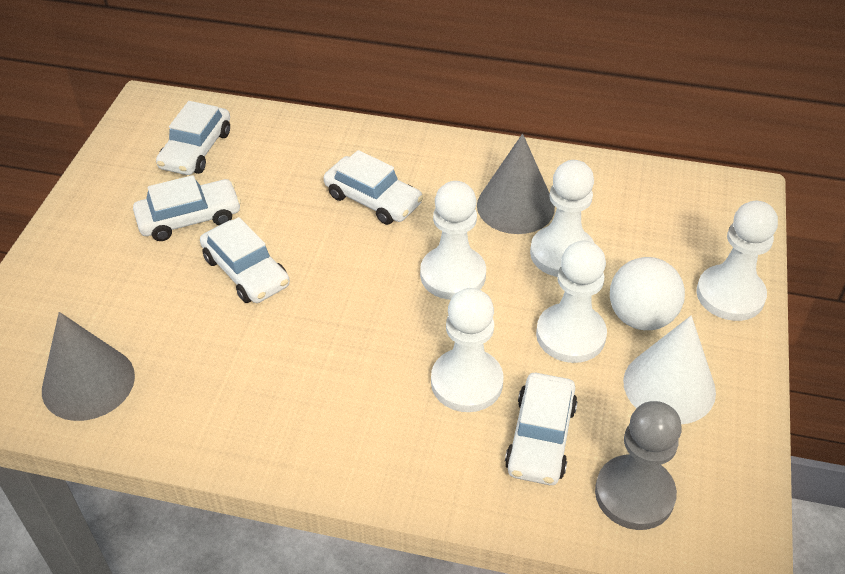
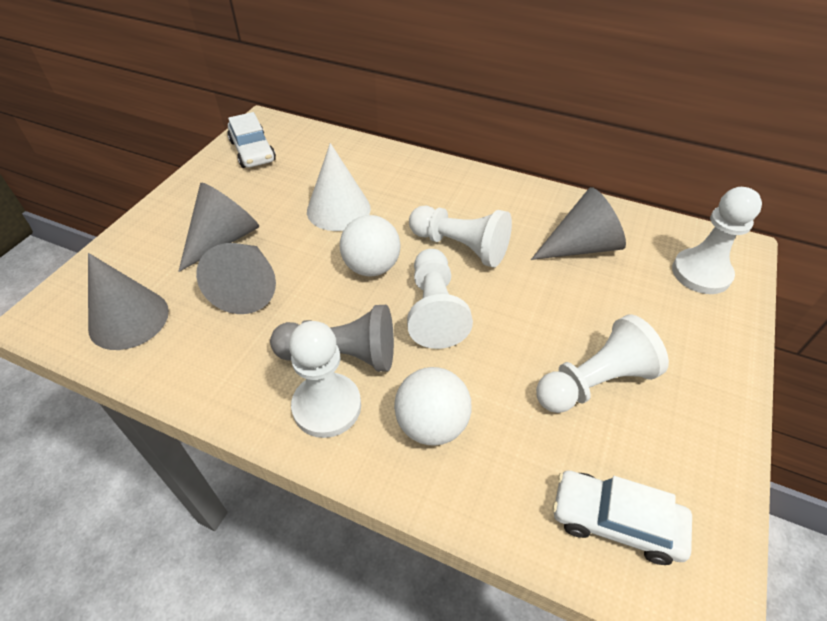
grey cone: [42,312,135,421] [477,134,555,234] = 2 -> [88,253,169,350] [178,182,260,272] [196,243,276,314] [531,187,626,260] = 4
white ball: [610,257,685,330] = 1 -> [340,215,401,276] [394,367,472,446] = 2
white car: [133,175,241,241] [156,101,230,175] [200,217,290,303] [324,150,423,225] [505,373,578,485] = 5 -> [227,112,276,168] [553,470,692,565] = 2

